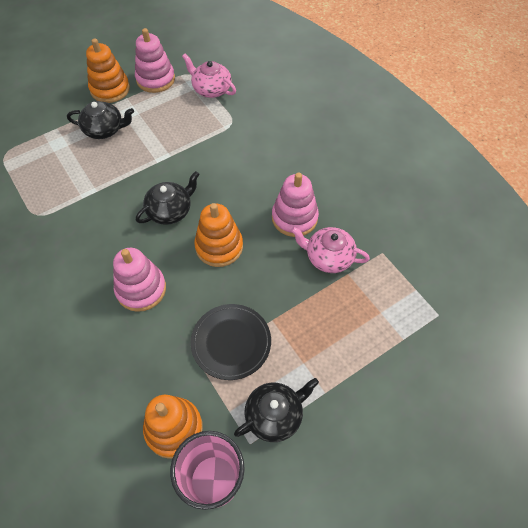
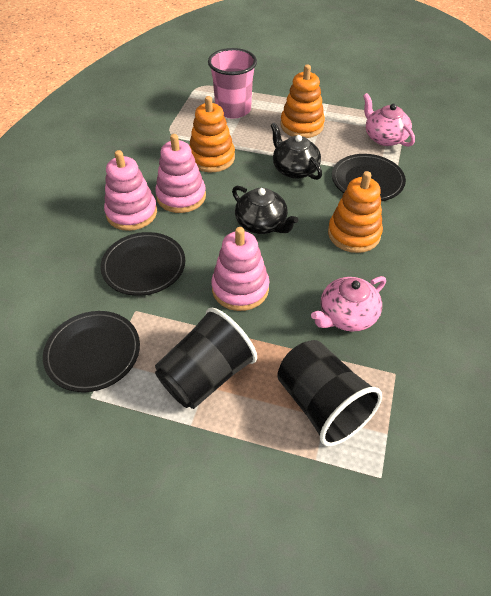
black cup: none = 0 -> [155,308,257,409] [278,340,382,446] = 2
black plate: [191,304,271,380] = 1 -> [43,311,140,392] [101,232,185,296] [332,154,406,201] = 3
black teapot: [67,101,134,139] [136,171,200,225] [234,378,319,442] = 3 -> [232,186,298,234] [271,123,322,180] = 2

